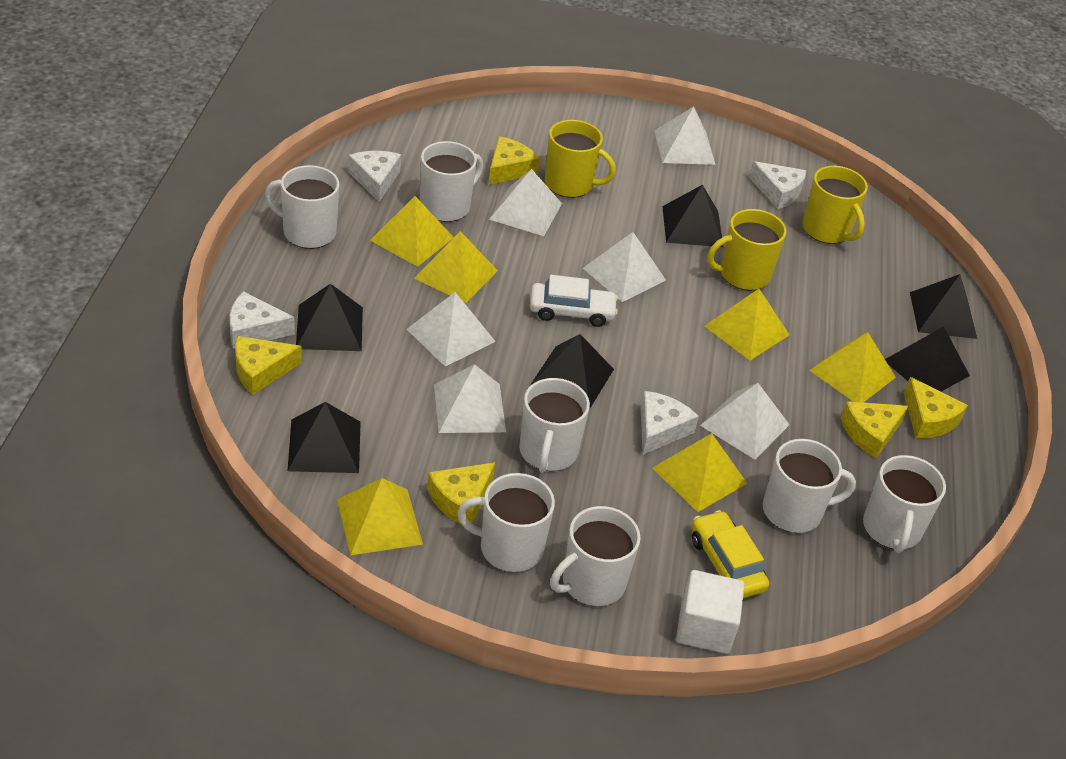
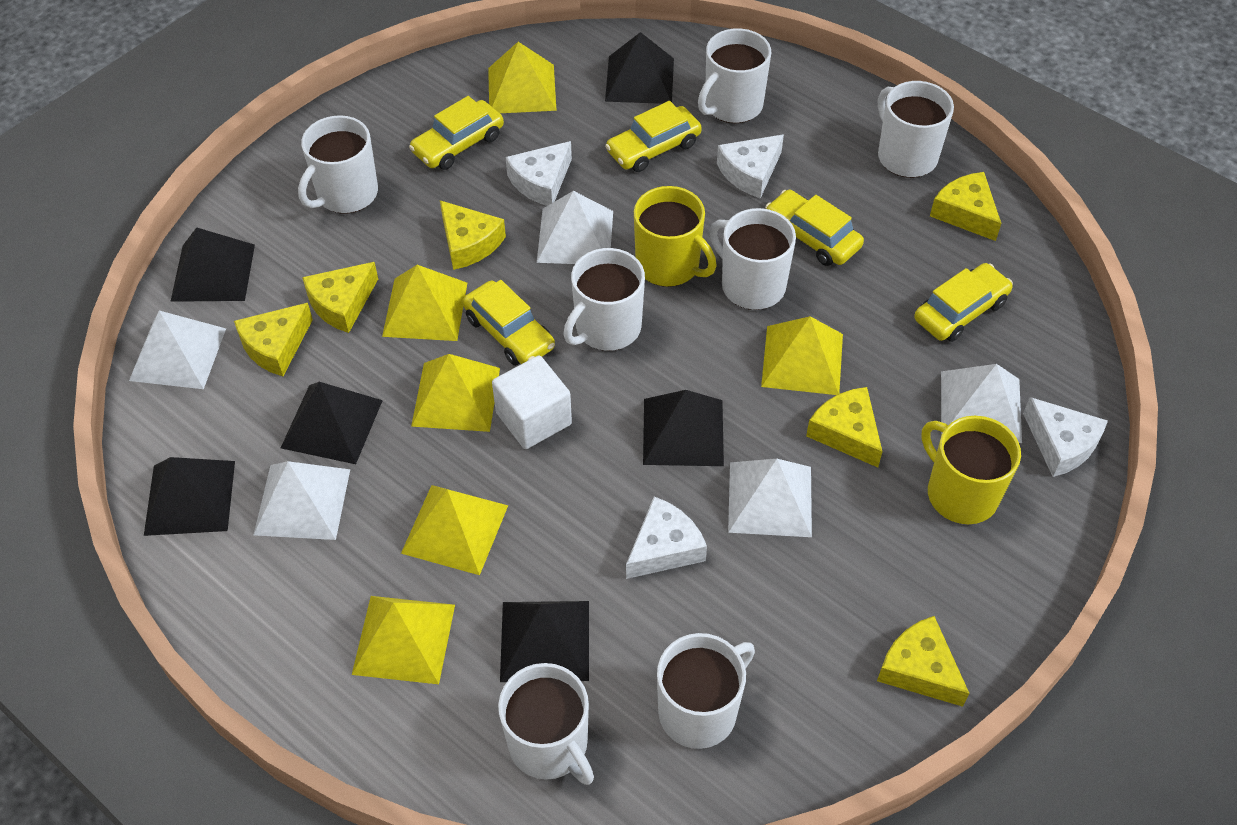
white car: [530,275,618,327] = 1 -> none = 0
white pyramid: [407,292,496,366] [434,364,506,433] [489,169,562,236] [583,232,666,302] [654,106,716,165] [700,383,790,460] = 6 -> [129,311,226,389] [254,461,350,540] [537,191,613,264] [728,459,812,537] [941,364,1022,443] = 5
yellow car: [692,510,769,598] = 1 -> [409,96,504,170] [463,280,555,366] [605,101,702,172] [765,190,864,266] [914,263,1013,342] = 5
yellow cheese: [235,336,301,395] [427,462,496,524] [488,136,540,185] [841,401,909,458] [904,377,968,438] = 5 -> [234,303,313,376] [302,262,378,333] [440,200,506,270] [806,387,883,467] [877,616,970,707] [930,172,1001,241] = 6
yellow mug: [545,120,616,198] [707,209,787,290] [802,166,868,244] = 3 -> [634,186,716,287] [921,416,1021,524] = 2

